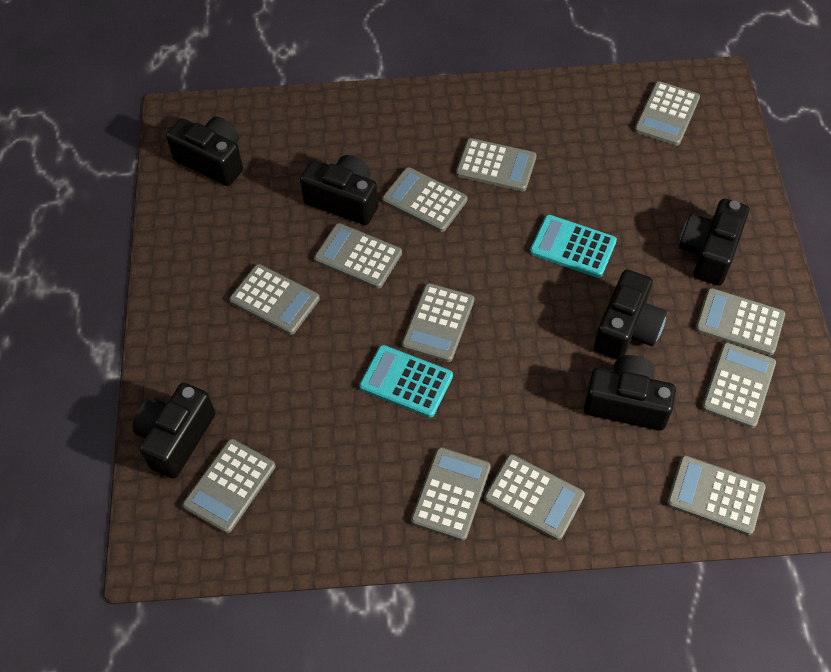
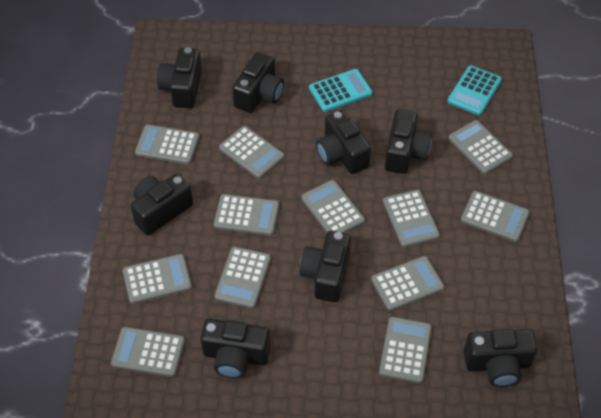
black camera: [133,383,216,479] [166,117,243,186] [300,155,378,225] [584,355,676,431] [594,269,667,360] [679,198,749,285] = 6 -> [131,173,193,235] [157,47,202,108] [201,319,271,379] [232,52,284,113] [300,231,351,302] [316,110,371,174] [385,109,432,174] [464,329,537,387] = 8

